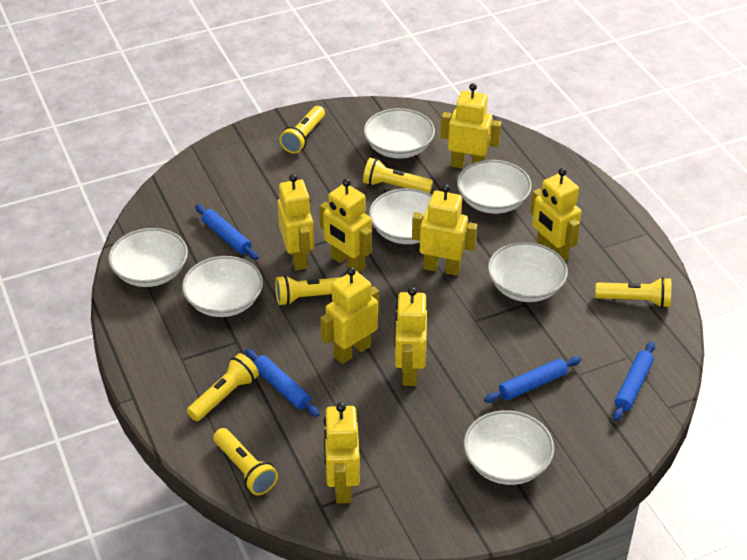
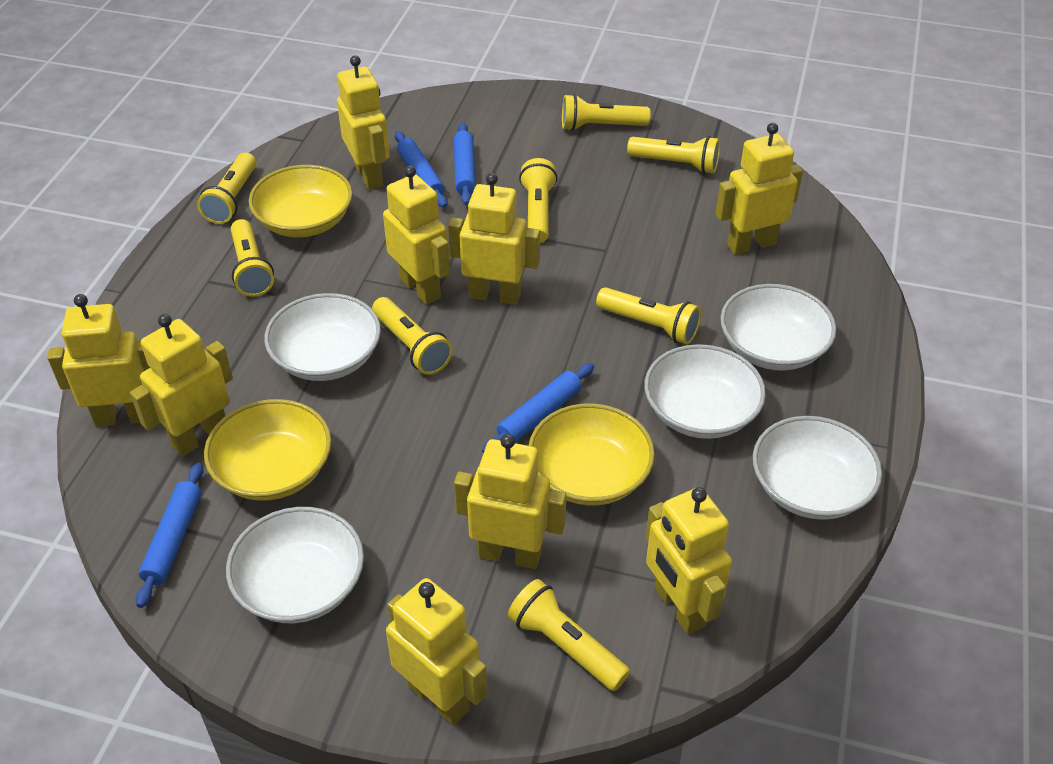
white bowl: [108,228,188,287] [182,256,263,317] [364,108,435,158] [369,188,432,244] [457,160,532,214] [464,410,554,485] [488,242,568,302] = 7 -> [226,507,364,623] [264,293,381,381] [644,344,766,439] [720,284,836,371] [753,416,882,520] = 5
yellow bowl: none = 0 -> [204,399,331,501] [249,165,352,237] [528,403,655,505] = 3
yellow flashlight: [187,353,259,421] [213,428,278,495] [275,275,341,306] [280,106,325,154] [363,158,433,193] [595,277,671,308] = 6 -> [197,153,256,224] [231,219,274,297] [372,297,453,375] [508,579,630,691] [519,158,558,243] [562,94,651,131] [596,287,701,345] [627,136,720,174] = 8
yellow robot: [277,174,314,271] [319,179,372,273] [320,267,379,364] [324,402,360,504] [394,287,427,386] [412,184,477,276] [441,83,502,168] [530,168,582,261] = 8 -> [47,294,150,427] [130,314,233,457] [337,56,389,190] [383,166,450,305] [386,578,487,725] [448,173,540,305] [454,434,566,569] [646,487,732,634] [716,123,803,255] = 9

